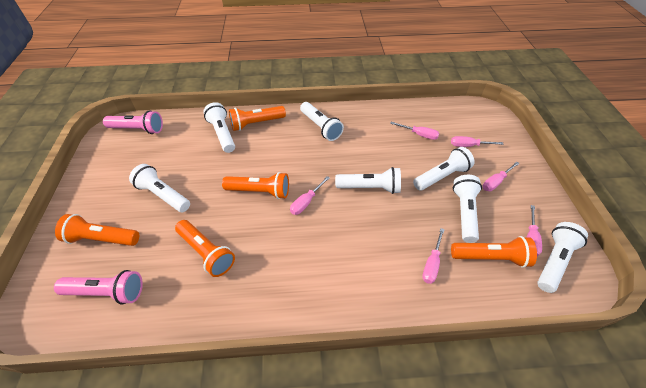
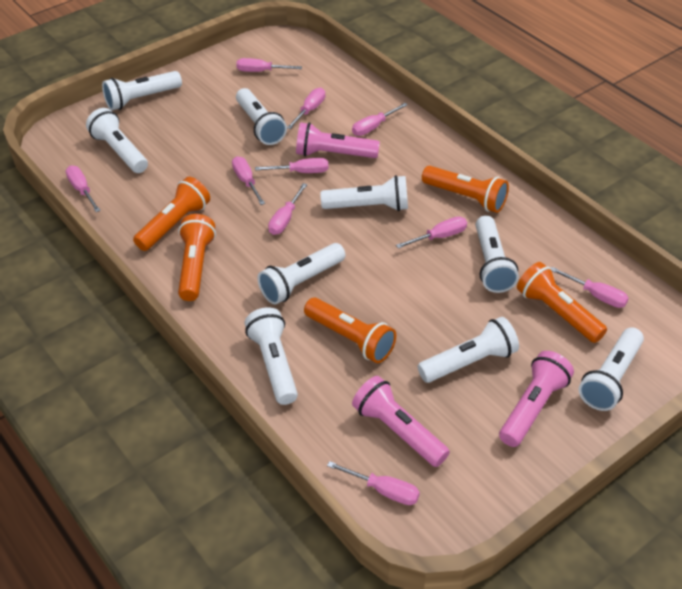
pink flashlight: [54,270,143,305] [103,110,163,134] = 2 -> [296,122,380,158] [352,376,450,467] [499,351,574,447] = 3
pink screwdriver: [290,176,330,215] [390,122,439,140] [422,228,445,284] [451,136,504,147] [483,162,520,191] [527,205,542,257] = 6 -> [66,166,101,212] [232,156,265,205] [236,58,302,72] [255,158,328,173] [268,183,307,235] [287,88,325,129] [327,461,420,505] [352,103,408,136] [396,217,467,248] [551,267,629,308] = 10
white flashlight: [129,164,190,212] [203,102,235,153] [300,102,344,141] [335,167,401,194] [413,147,475,191] [453,175,482,243] [537,222,588,293] = 7 -> [86,108,148,173] [102,71,182,110] [236,88,287,145] [245,307,298,405] [257,243,345,305] [320,175,408,211] [418,317,519,383] [476,215,519,293] [579,327,644,411] = 9

